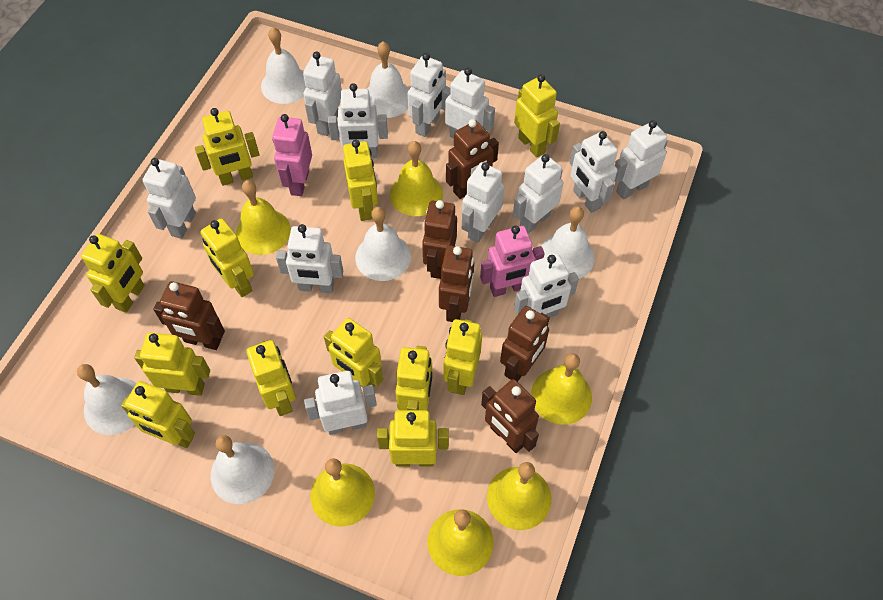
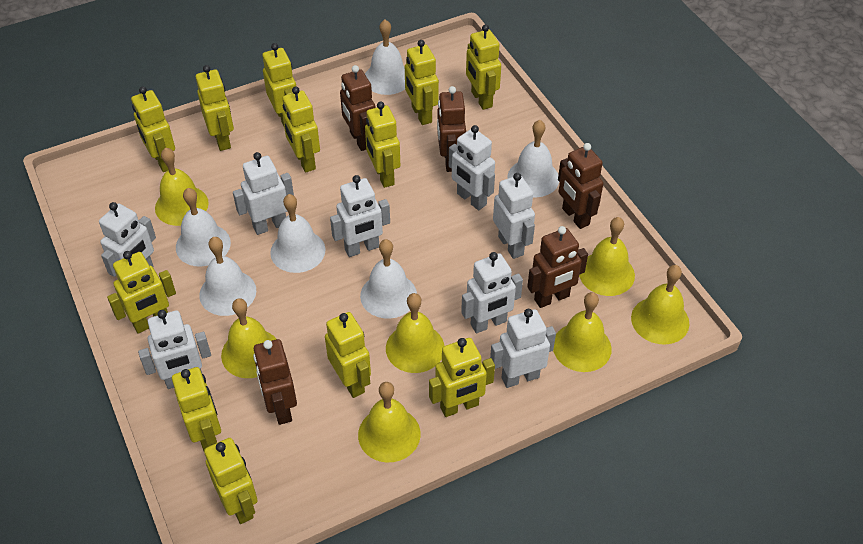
brown robot: [153,281,225,350] [422,200,457,279] [439,245,474,322] [446,119,499,199] [481,379,539,453] [500,306,550,382] = 6 -> [253,339,297,425] [340,65,376,151] [437,86,466,172] [527,226,588,308] [558,143,603,229] = 5
pink robot: [272,114,312,196] [480,225,545,297] = 2 -> none = 0
white robot: [143,158,196,239] [276,224,343,293] [303,51,342,136] [304,371,377,435] [328,83,388,158] [408,53,446,137] [442,68,495,138] [462,162,504,243] [513,154,564,234] [514,254,579,317] [570,131,618,213] [614,120,668,200] = 12 -> [99,202,156,277] [138,310,211,389] [233,152,294,235] [330,175,390,257] [449,125,495,210] [461,252,523,333] [490,309,556,388] [493,173,535,259] = 8
yellow bell: [236,180,291,255] [311,458,375,527] [390,141,443,216] [428,509,494,576] [487,462,551,530] [531,353,592,425] = 6 -> [155,148,209,226] [221,298,276,378] [358,382,421,462] [386,293,444,373] [553,292,612,372] [579,217,635,296] [631,265,689,345] = 7

